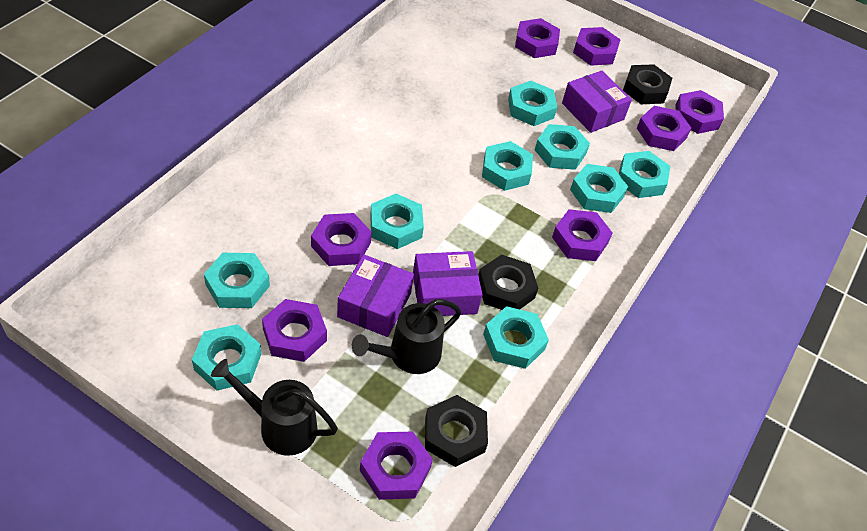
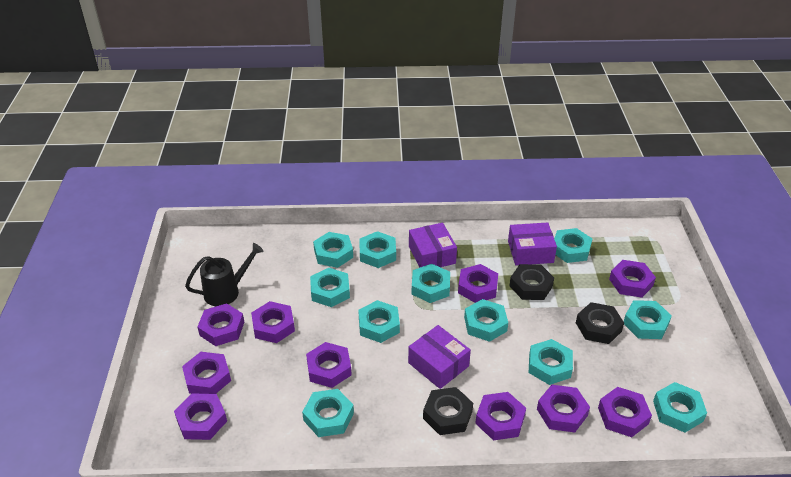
black watering can: [211,359,338,456] [352,299,461,374] = 2 -> [185,243,264,306] = 1
purple nut: [262,299,327,362] [311,213,372,266] [360,432,433,500] [515,18,560,58] [552,209,613,261] [573,27,621,66] [637,106,691,151] [676,90,724,134] = 8 -> [174,393,227,440] [182,352,231,394] [197,303,244,346] [251,301,295,343] [306,342,352,388] [458,264,498,303] [475,392,526,440] [537,385,590,433] [598,387,652,437] [609,260,656,298] = 10
turquoise nut: [192,324,261,391] [204,253,270,308] [370,194,424,249] [482,141,533,191] [483,306,549,369] [508,81,557,126] [535,124,590,170] [570,164,628,213] [619,151,670,198] = 9 -> [302,389,354,437] [310,268,350,307] [313,232,353,268] [358,300,400,343] [360,231,396,268] [412,264,450,303] [464,299,508,342] [529,339,573,385] [554,228,592,263] [624,300,672,339] [653,382,707,432] = 11

